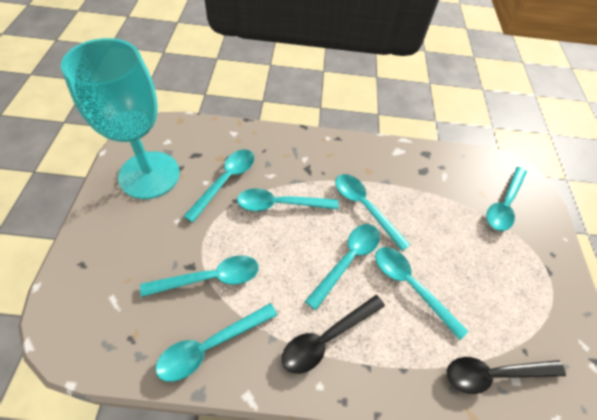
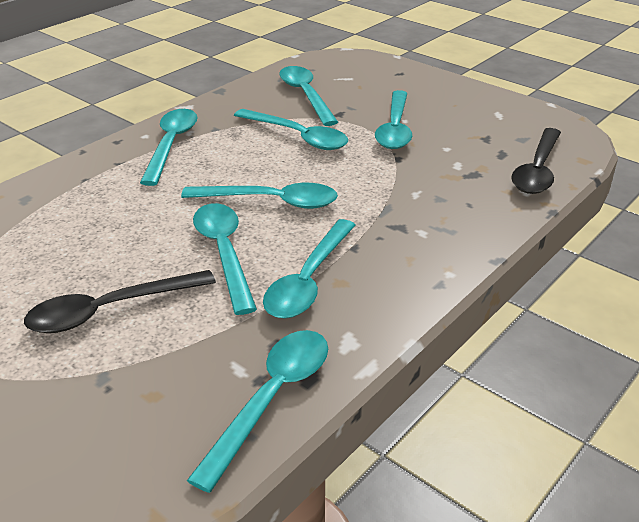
turquoise goblet: [61,38,180,199] = 1 -> none = 0

